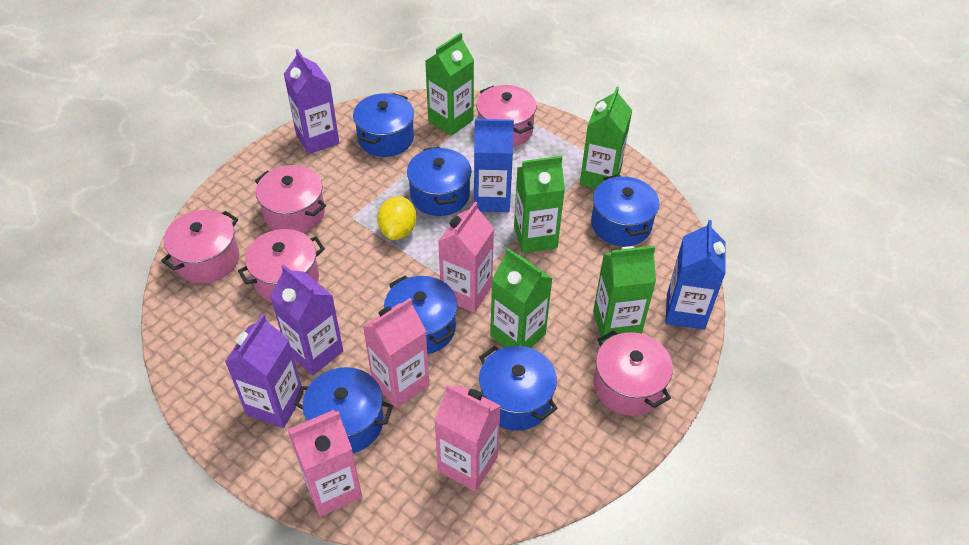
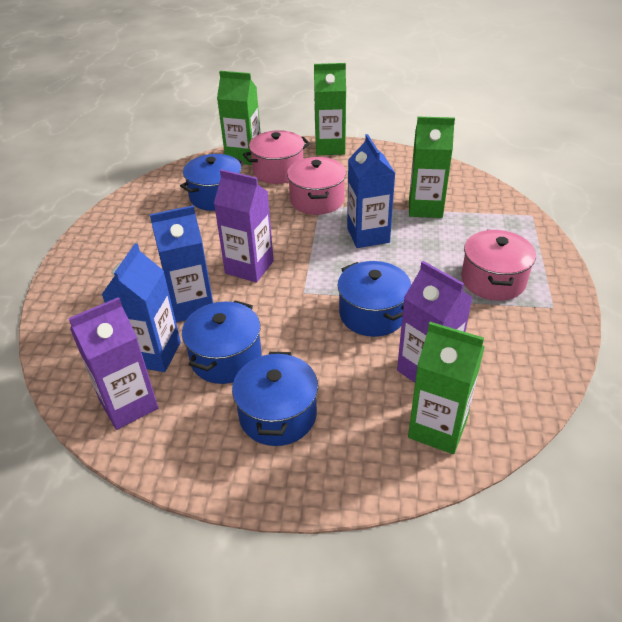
blue carton: [474,119,514,212] [665,220,725,330] = 2 -> [101,243,181,372] [150,205,213,322] [347,134,395,248] = 3
blue pot: [294,367,393,453] [353,93,414,157] [384,275,457,354] [407,147,471,216] [479,346,558,431] [591,175,659,246] = 6 -> [180,154,244,211] [182,300,262,384] [232,352,318,446] [337,261,411,337] = 4
green carton: [425,33,474,136] [490,248,553,348] [514,156,565,253] [580,87,632,189] [593,246,656,343] = 5 -> [217,71,261,165] [314,63,346,155] [408,322,485,454] [409,117,455,218] = 4
pink carton: [287,410,362,517] [363,298,429,408] [434,384,501,492] [438,202,495,313] = 4 -> none = 0
pink pot: [161,210,239,283] [238,229,325,302] [255,165,326,233] [476,85,537,147] [594,330,673,416] = 5 -> [243,130,310,184] [287,157,346,215] [461,230,536,301] = 3
yellow lemon: [377,196,416,240] = 1 -> none = 0

